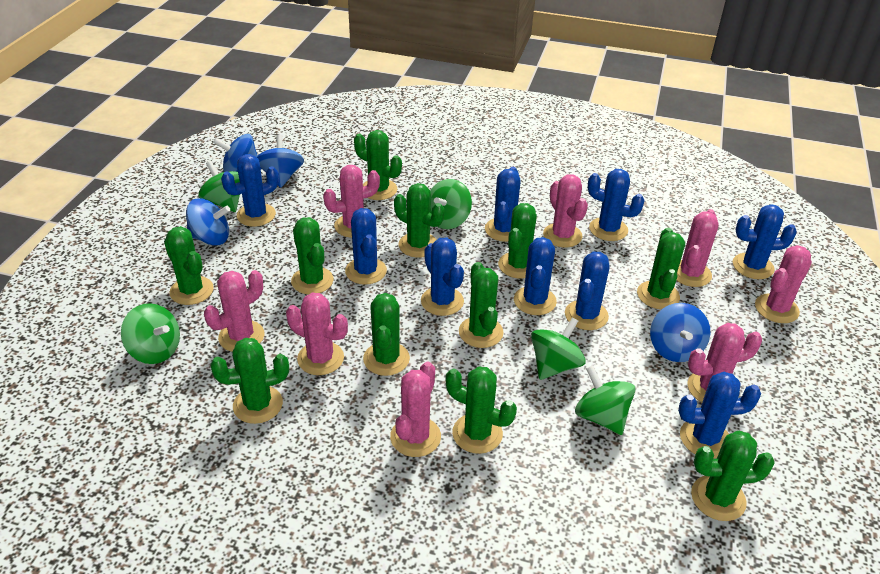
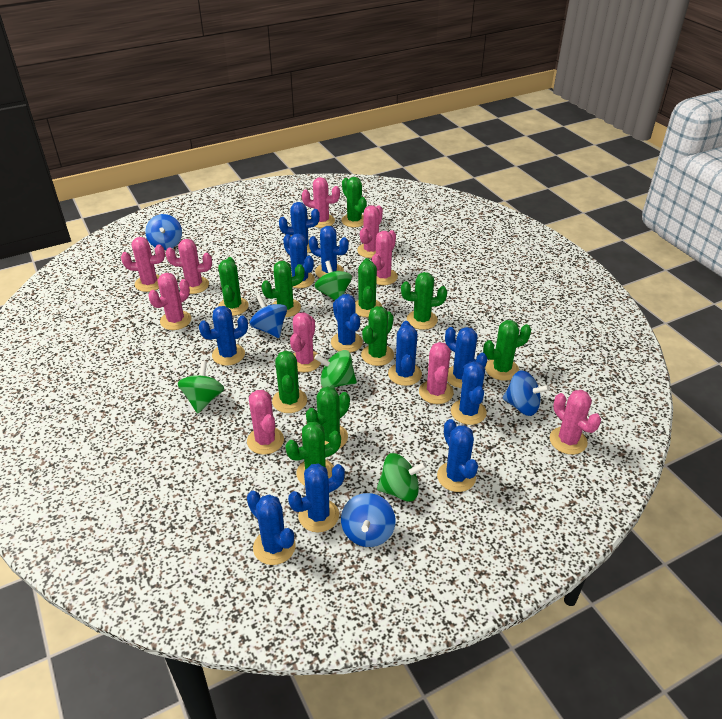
blue cactus: [221,154,279,227] [345,208,387,285] [421,237,464,316] [485,167,521,242] [514,237,557,315] [565,251,609,330] [588,169,645,241] [678,372,761,459] [733,204,797,279] = 9 -> [199,306,248,366] [247,491,296,565] [279,202,320,253] [283,234,315,288] [288,464,345,532] [309,226,349,278] [331,294,363,353] [388,321,422,386] [437,419,478,492] [445,327,487,388] [451,361,487,425] = 11
green cactus: [164,226,214,305] [210,338,289,424] [291,217,334,294] [354,130,402,200] [363,293,410,376] [394,183,444,258] [446,366,517,454] [459,262,504,348] [498,203,537,279] [637,228,685,309] [691,431,775,521] = 11 -> [218,257,249,316] [261,261,305,317] [272,351,307,413] [285,422,341,486] [306,386,350,449] [341,177,367,228] [355,258,382,317] [361,306,394,366] [401,272,447,330] [483,320,531,381] = 10
green spinning top: [121,303,180,364] [198,161,240,212] [430,179,472,229] [531,317,586,380] [575,365,636,435] = 5 -> [178,361,224,413] [314,261,352,301] [314,350,357,388] [377,453,427,502] = 4
pink cactus: [204,270,264,352] [286,293,348,375] [323,165,380,238] [390,362,441,457] [543,174,588,247] [676,209,719,287] [687,323,762,402] [755,245,812,323] = 8 -> [121,237,165,292] [148,273,191,330] [166,239,212,294] [247,390,284,455] [290,312,321,373] [302,177,340,228] [357,205,383,258] [372,230,398,285] [419,342,454,404] [550,390,601,455] = 10

